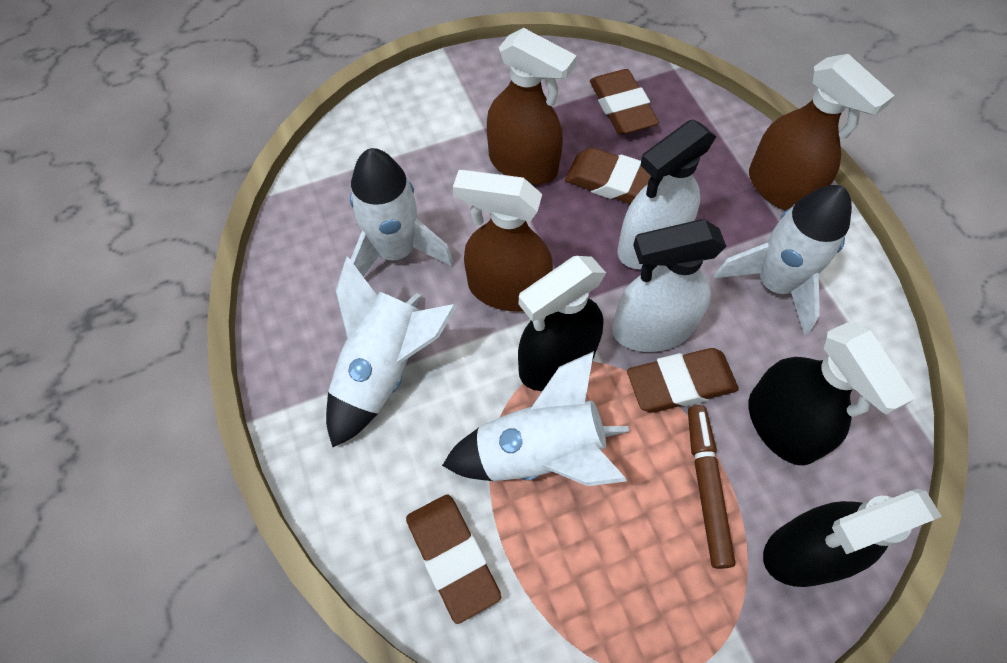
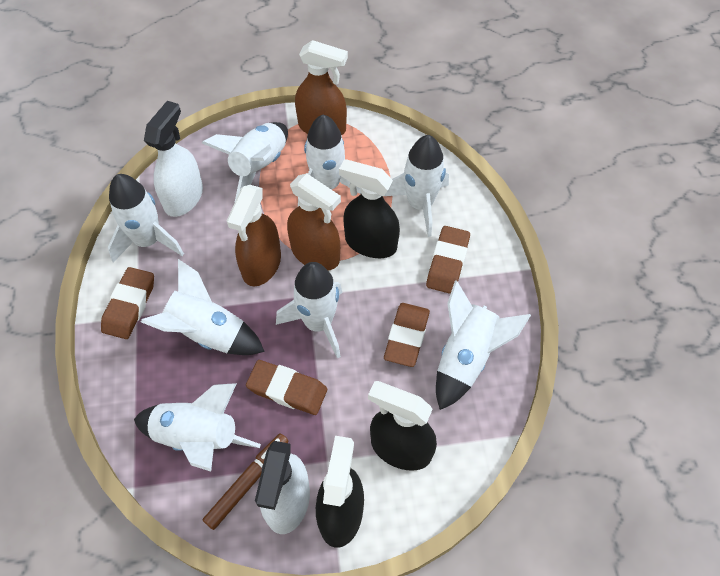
white rocket: [326,256,457,447] [350,148,453,276] [442,351,629,486] [715,185,852,335] = 4 -> [108,174,184,262] [134,383,261,472] [141,259,265,355] [202,122,288,203] [276,262,342,359] [298,115,361,206] [384,135,449,237] [436,281,531,410] = 8

